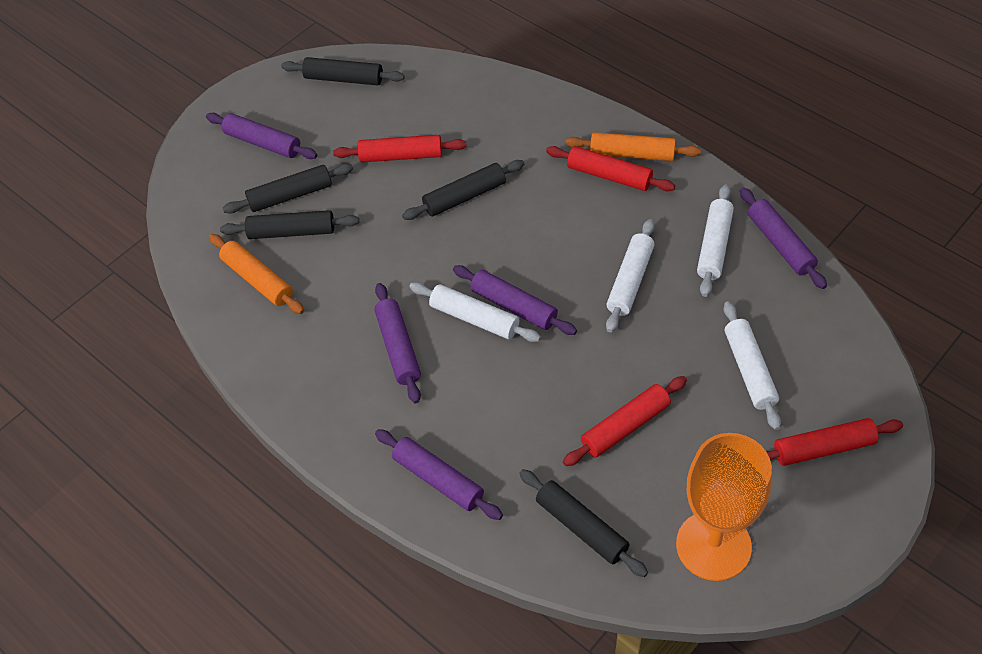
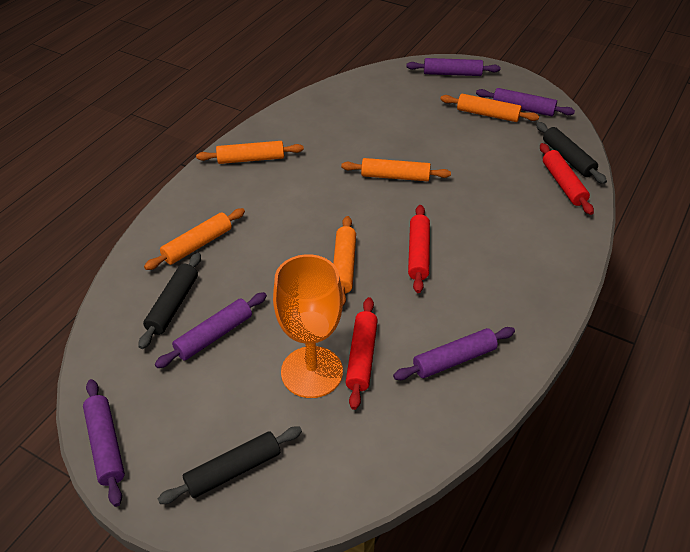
black rolling pin: [220,210,359,239] [223,163,353,214] [281,57,404,86] [402,160,524,220] [519,469,648,577] = 5 -> [138,253,201,349] [158,427,302,504] [536,122,607,184] = 3
orange rolling pin: [209,234,304,314] [565,132,701,161] = 2 -> [144,208,245,270] [196,141,304,164] [333,216,356,305] [341,158,451,181] [440,94,539,122] = 5
red rolling pin: [333,135,467,162] [546,146,675,191] [563,376,687,466] [766,418,903,466] = 4 -> [345,297,378,410] [408,205,430,293] [540,143,594,215] = 3
white rolling pin: [409,282,541,342] [606,219,655,333] [697,184,734,297] [723,301,781,430] = 4 -> none = 0

